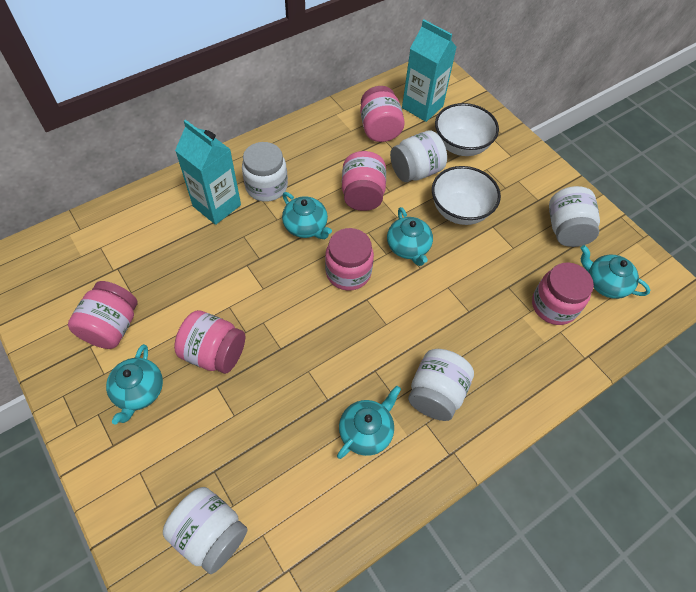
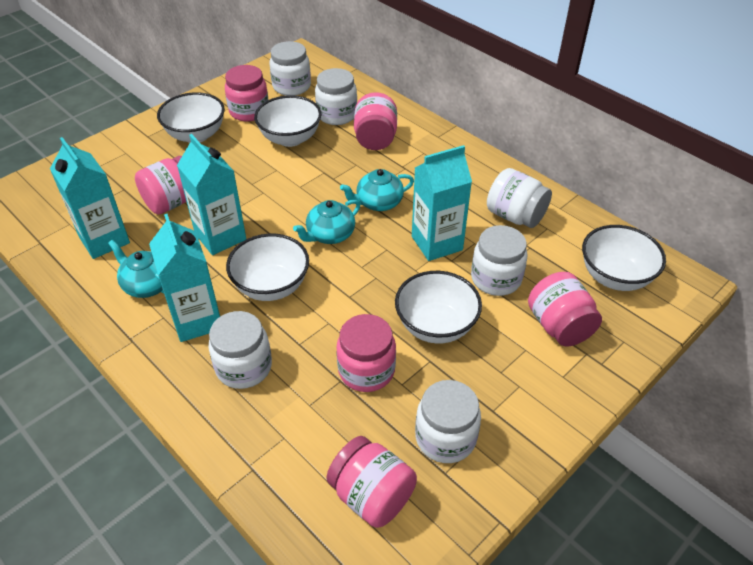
turquoise carton: [175,120,241,225] [402,20,457,122] = 2 -> [50,137,130,259] [149,214,220,342] [177,134,246,255] [412,145,472,261] = 4
turquoise teapot: [106,344,163,424] [282,192,332,239] [337,386,401,459] [387,207,433,266] [581,245,650,299] = 5 -> [108,240,164,298] [293,200,360,244] [340,169,414,211] = 3
white bowl: [432,166,501,225] [435,103,499,156] = 2 -> [157,92,225,143] [226,234,309,301] [254,95,321,147] [395,271,482,344] [582,225,666,291] = 5
white jar: [163,487,248,574] [242,142,288,202] [390,130,447,182] [408,349,474,421] [549,186,600,247] = 5 -> [209,311,272,389] [270,41,311,96] [315,68,357,125] [415,380,481,463] [471,225,527,296] [487,168,552,228] = 6

